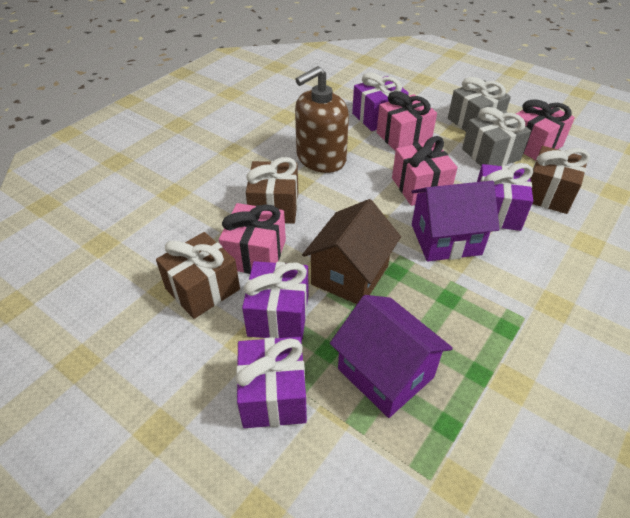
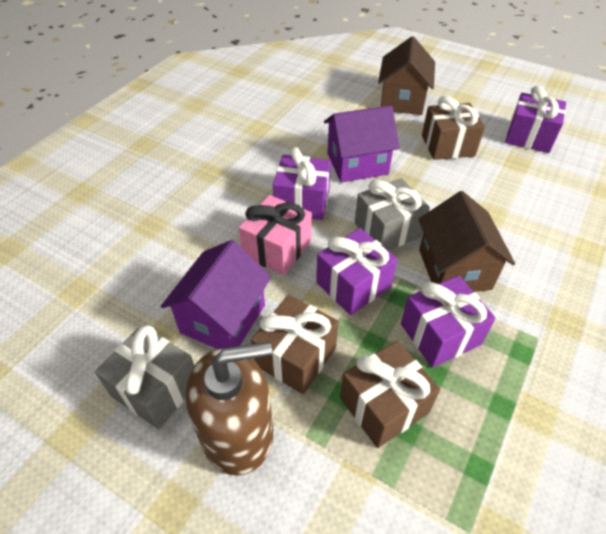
brown house: [302,199,401,304] = 1 -> [378,36,435,115] [419,191,515,292] = 2
pink gift: [219,203,286,274] [377,91,437,151] [392,136,458,206] [516,100,575,160] = 4 -> [239,195,312,275] = 1

